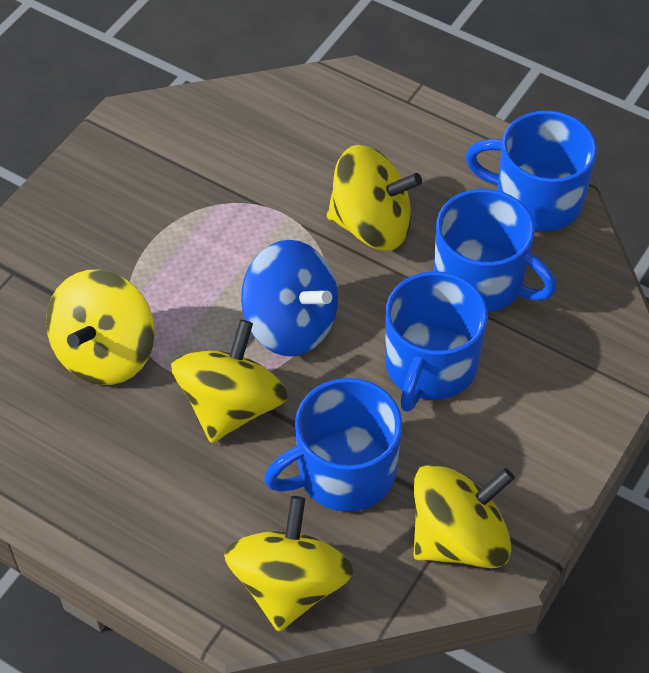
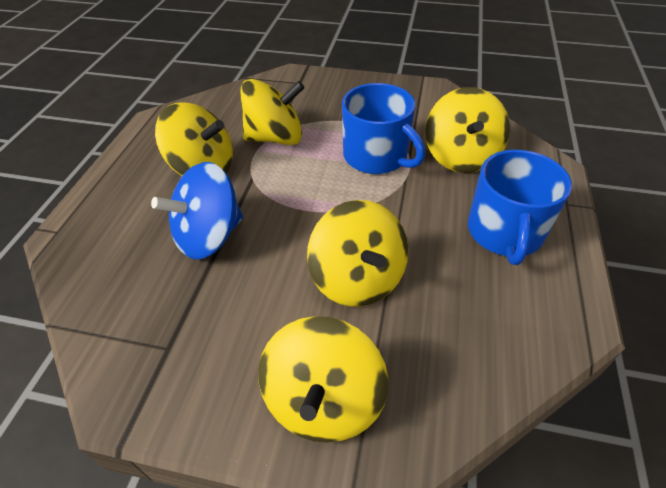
blue mug: [264,378,402,512] [385,271,488,412] [434,189,556,313] [465,111,597,231] = 4 -> [342,83,425,174] [468,150,572,265] = 2

